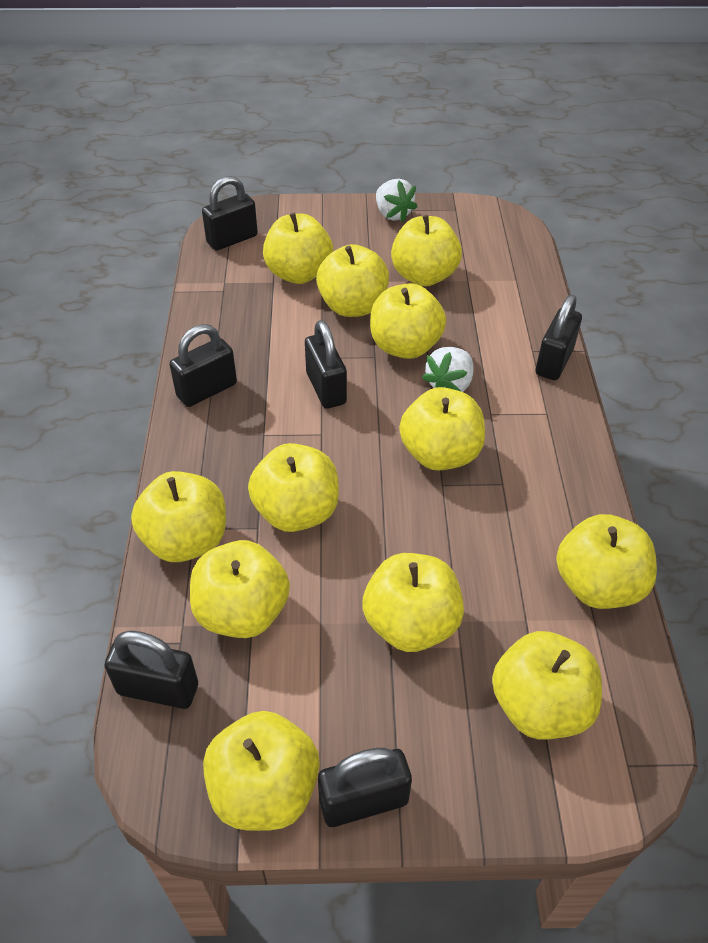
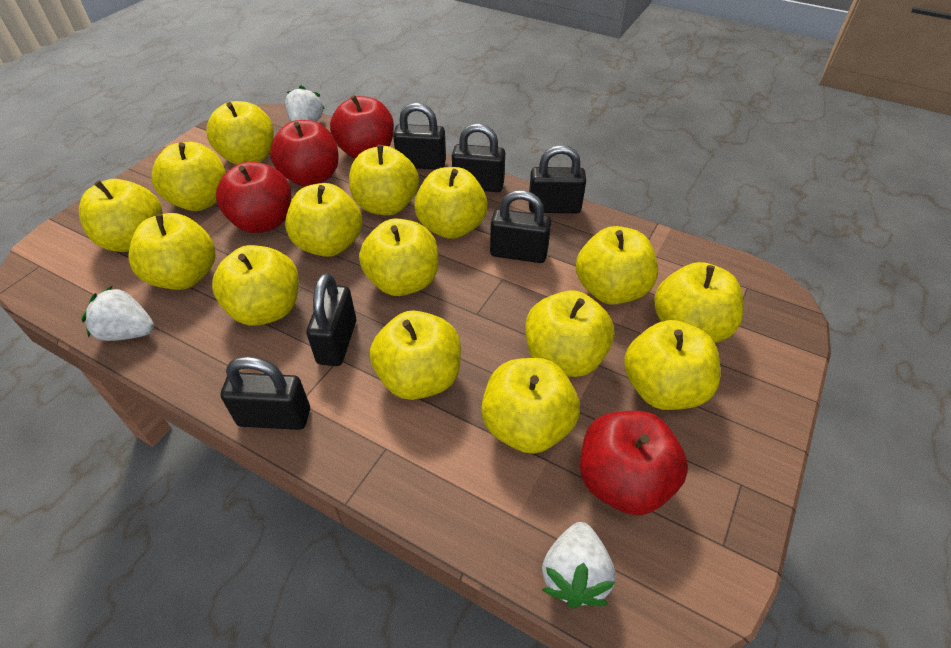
red apple: none = 0 -> [216,162,291,233] [270,120,339,187] [330,95,394,159] [580,411,688,515] = 4
white strawberry: [376,179,417,222] [422,347,474,392] = 2 -> [81,285,154,341] [285,85,325,122] [542,522,615,609] = 3
yellow apple: [131,471,226,562] [190,540,290,638] [203,711,320,831] [248,443,339,532] [263,213,333,284] [316,244,389,317] [362,553,464,652] [370,283,446,359] [391,215,462,286] [399,387,485,471] [492,631,602,739] [556,514,657,609] = 12 -> [79,179,163,252] [128,213,216,290] [152,142,226,211] [206,101,274,165] [212,245,299,326] [285,183,362,257] [349,145,419,216] [359,218,438,296] [370,310,461,400] [414,167,488,239] [481,358,580,454] [525,290,614,377] [576,226,658,305] [624,320,721,410] [654,262,743,343] = 15

